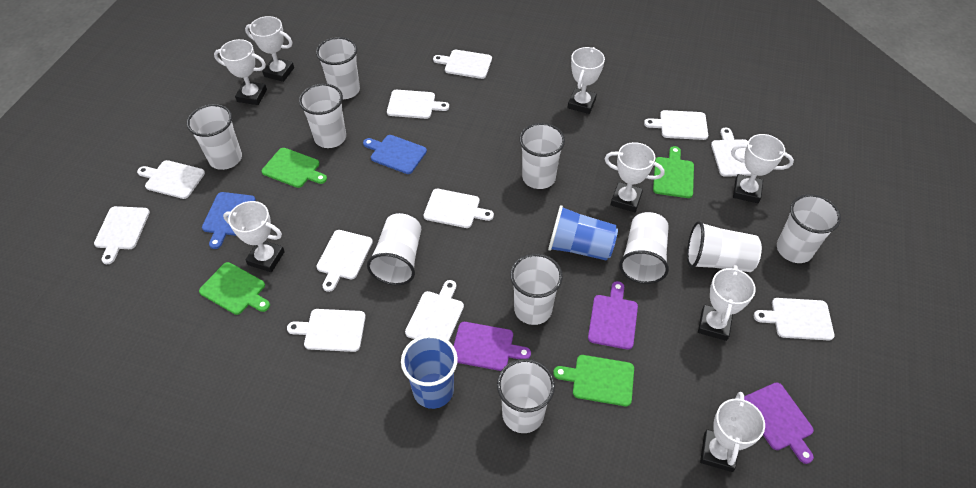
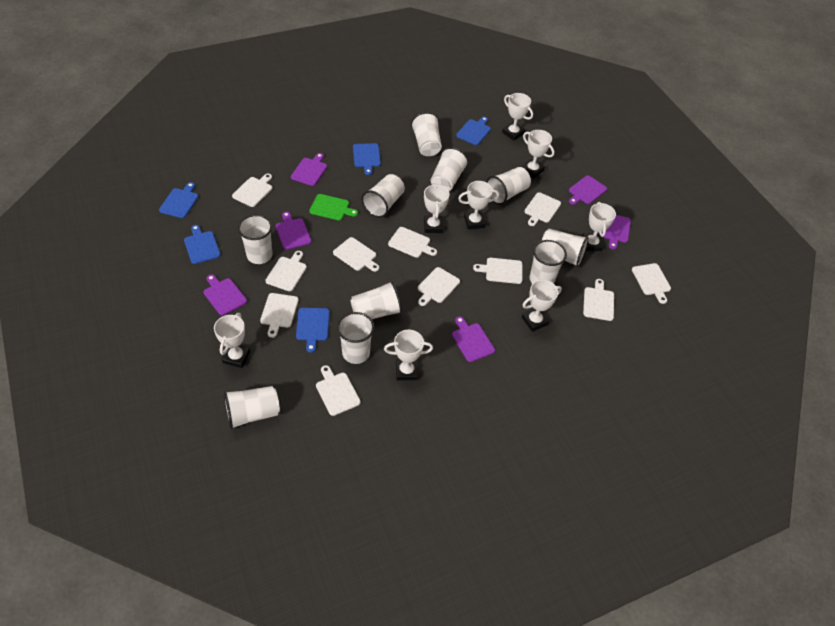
blue cup: [401,335,458,409] [548,205,618,261] = 2 -> none = 0
blue cutting board: [202,192,256,249] [363,135,427,174] = 2 -> [159,182,199,218] [184,225,221,264] [296,308,330,353] [353,143,381,175] [456,117,491,145] = 5
green cutting board: [199,262,270,315] [262,148,327,188] [553,355,634,406] [653,146,694,198] = 4 -> [309,194,358,221] = 1
purple cutting board: [454,322,531,371] [588,281,638,350] [744,382,814,464] = 3 -> [204,274,247,316] [276,212,311,250] [291,153,327,186] [452,316,495,362] [569,175,607,205] [602,215,631,250] = 6

